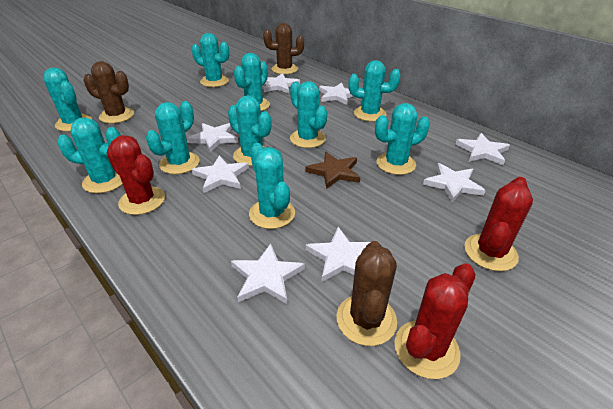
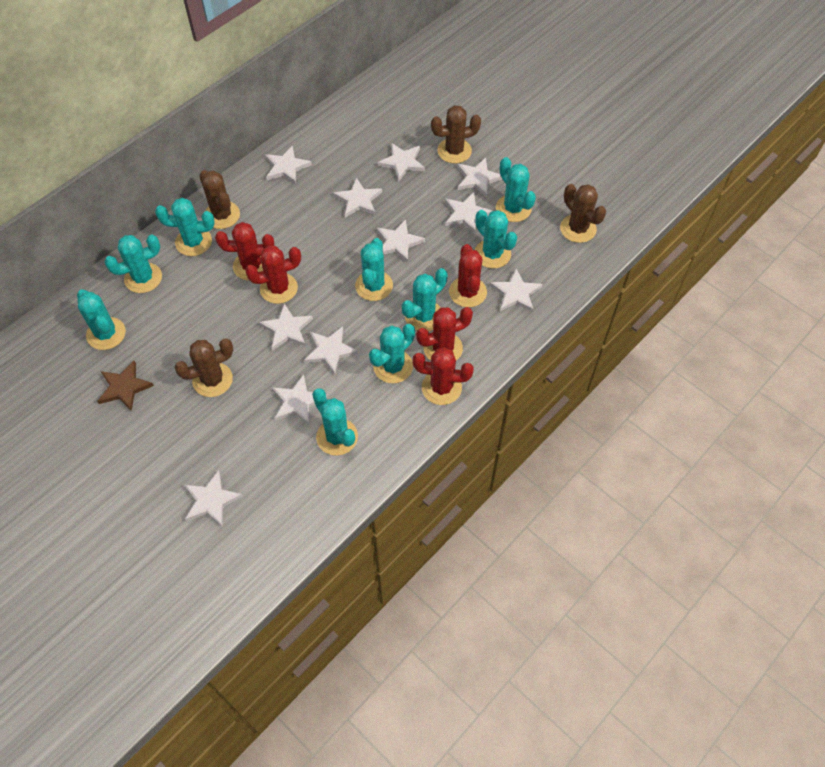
brown cactus: [83,61,134,123] [263,23,304,74] [337,241,397,346] = 3 -> [174,339,233,397] [199,170,240,229] [431,105,481,164] [560,184,606,243] = 4
red cactus: [106,135,165,215] [394,263,475,379] [464,177,533,271] = 3 -> [215,222,274,281] [245,246,301,304] [412,347,474,405] [416,307,473,361] [449,244,487,307] = 5
turquoise cactus: [44,67,92,132] [57,117,123,193] [146,101,200,174] [191,33,229,87] [228,96,272,166] [234,53,270,111] [249,143,295,229] [290,81,327,148] [349,60,401,122] [375,103,430,175] = 10 -> [77,289,126,350] [105,235,162,293] [155,198,215,256] [312,388,358,455] [355,238,393,301] [369,324,415,383] [402,268,448,332] [475,210,517,269] [496,157,536,222] = 9
white star: [187,123,238,153] [191,155,249,193] [231,243,305,304] [264,73,300,94] [305,227,371,282] [319,83,354,105] [423,163,486,202] [455,133,510,165] = 8 -> [184,470,243,527] [259,303,313,350] [265,145,312,185] [272,374,327,426] [304,326,359,375] [333,178,382,218] [377,219,425,263] [378,143,425,181] [445,192,492,234] [457,158,503,198] [490,269,543,312] = 11

